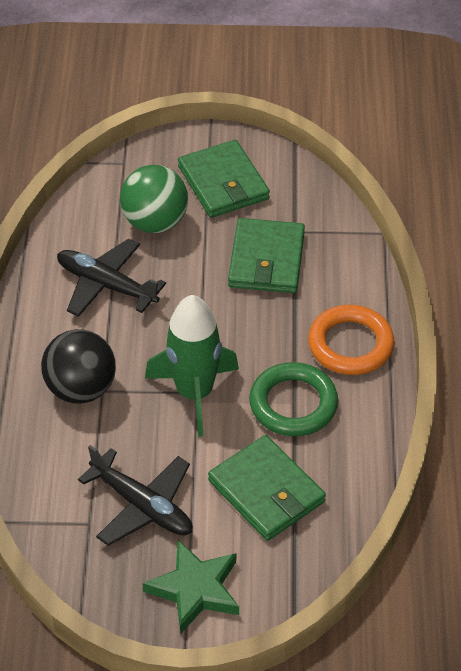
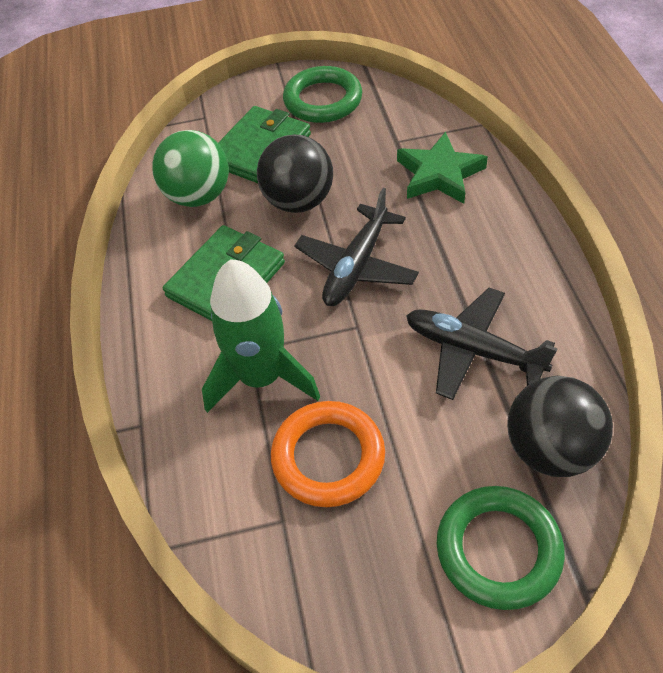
black ball: [41,329,116,403] = 1 -> [257,134,333,213] [507,376,613,477] = 2
green ring: [249,362,338,436] = 1 -> [283,66,362,123] [437,486,565,610] = 2
green wallet: [178,140,270,218] [208,435,326,541] [228,218,305,293] = 3 -> [163,225,285,321] [218,106,311,183] = 2

